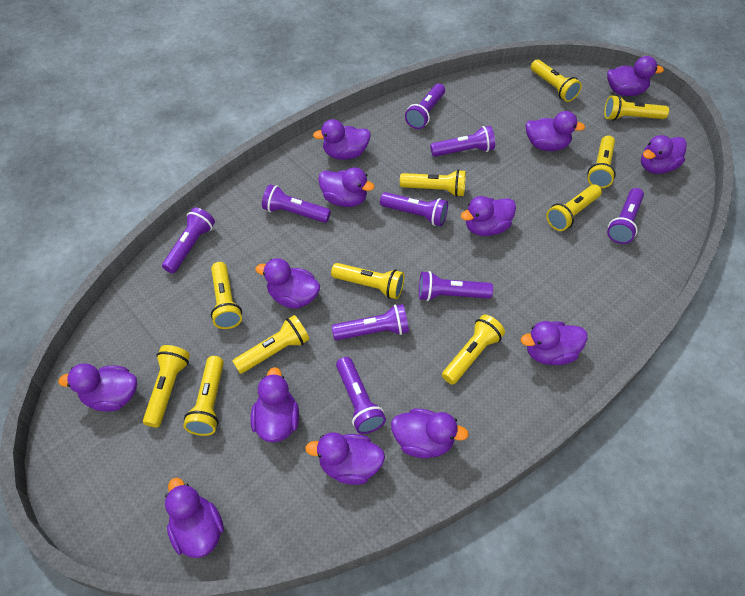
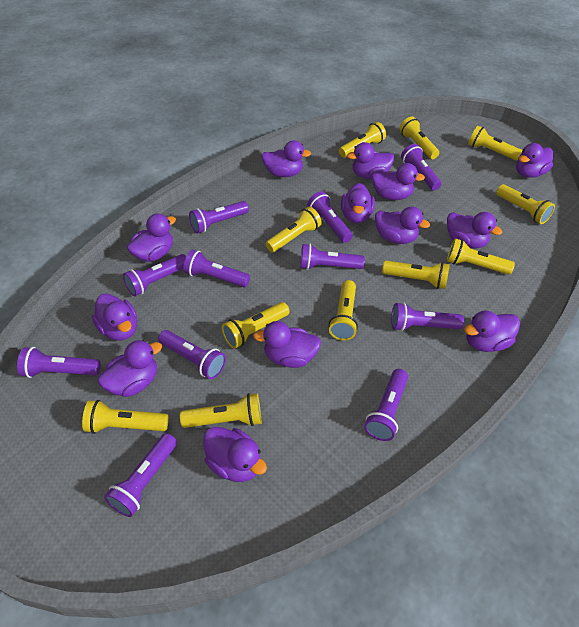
purple flashlight: [162,207,215,273] [262,184,331,223] [332,304,409,340] [336,357,386,434] [380,192,448,226] [405,84,445,129] [419,271,493,301] [430,126,495,157] [607,188,644,244] = 9 -> [17,347,101,378] [104,433,177,517] [123,254,186,296] [158,330,226,379] [183,250,250,287] [189,201,249,233] [300,244,365,270] [307,191,353,243] [364,369,408,441] [391,302,464,331] [401,144,441,190] = 11

